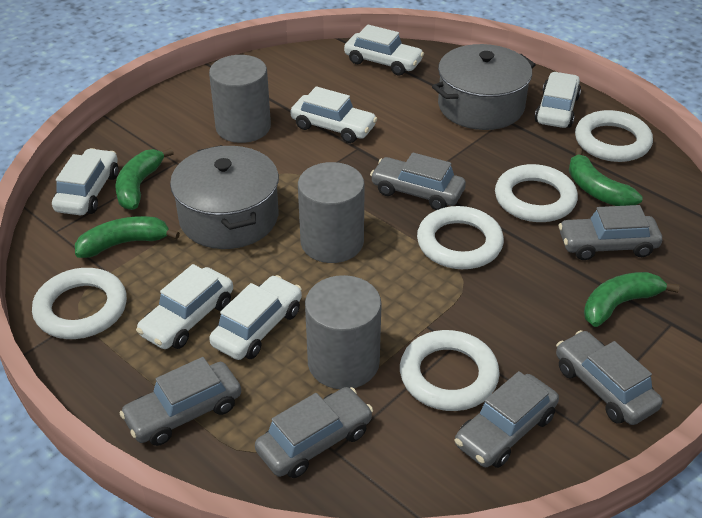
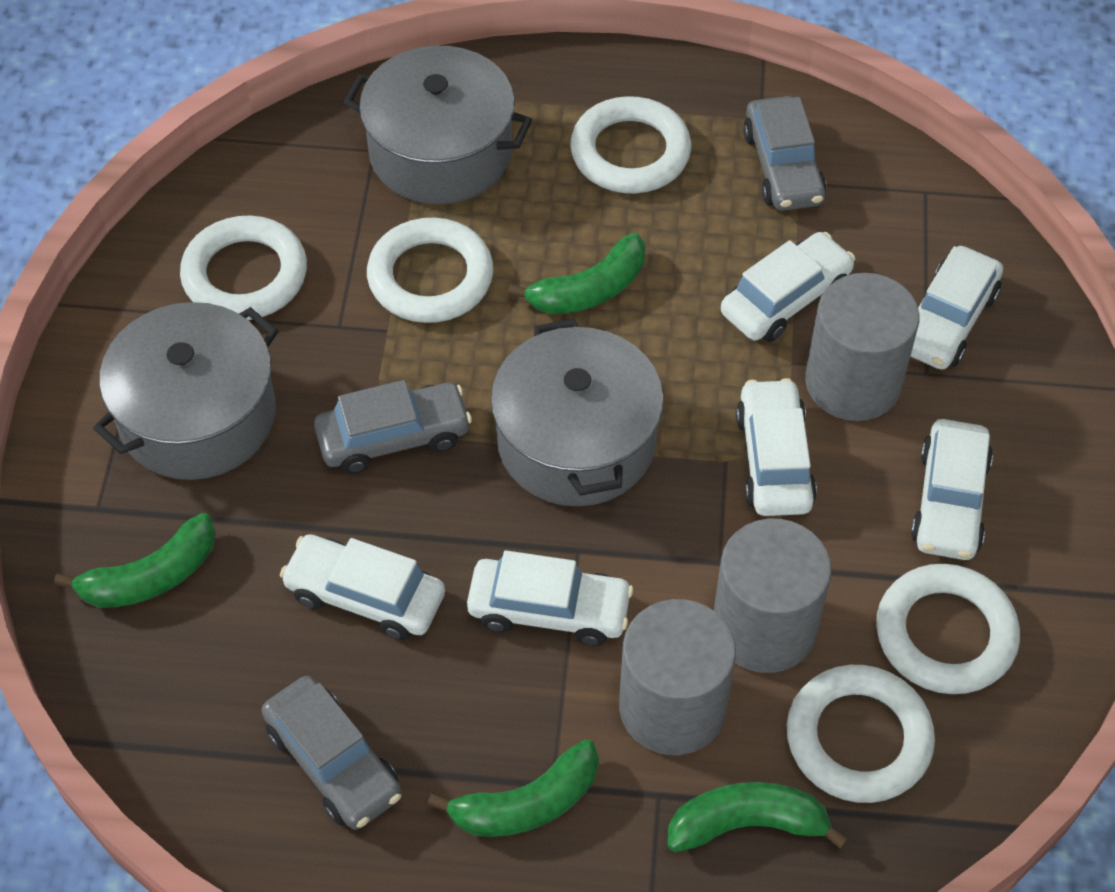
grey car: [120,357,241,446] [255,387,373,478] [370,153,466,210] [455,371,559,468] [556,330,663,425] [559,205,662,260] = 6 -> [262,676,402,830] [314,380,472,474] [743,96,827,211] = 3
grey pot: [170,145,279,249] [432,44,536,130] = 2 -> [93,302,278,480] [344,46,532,204] [491,319,664,506] = 3

